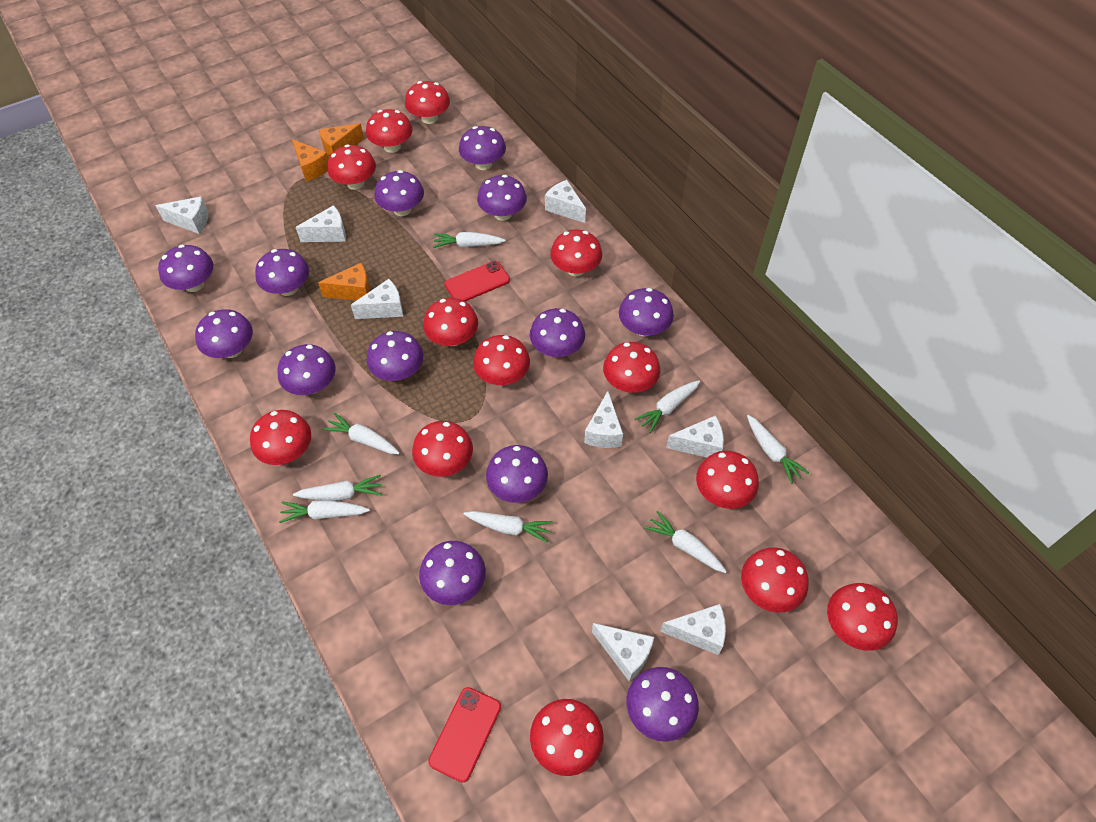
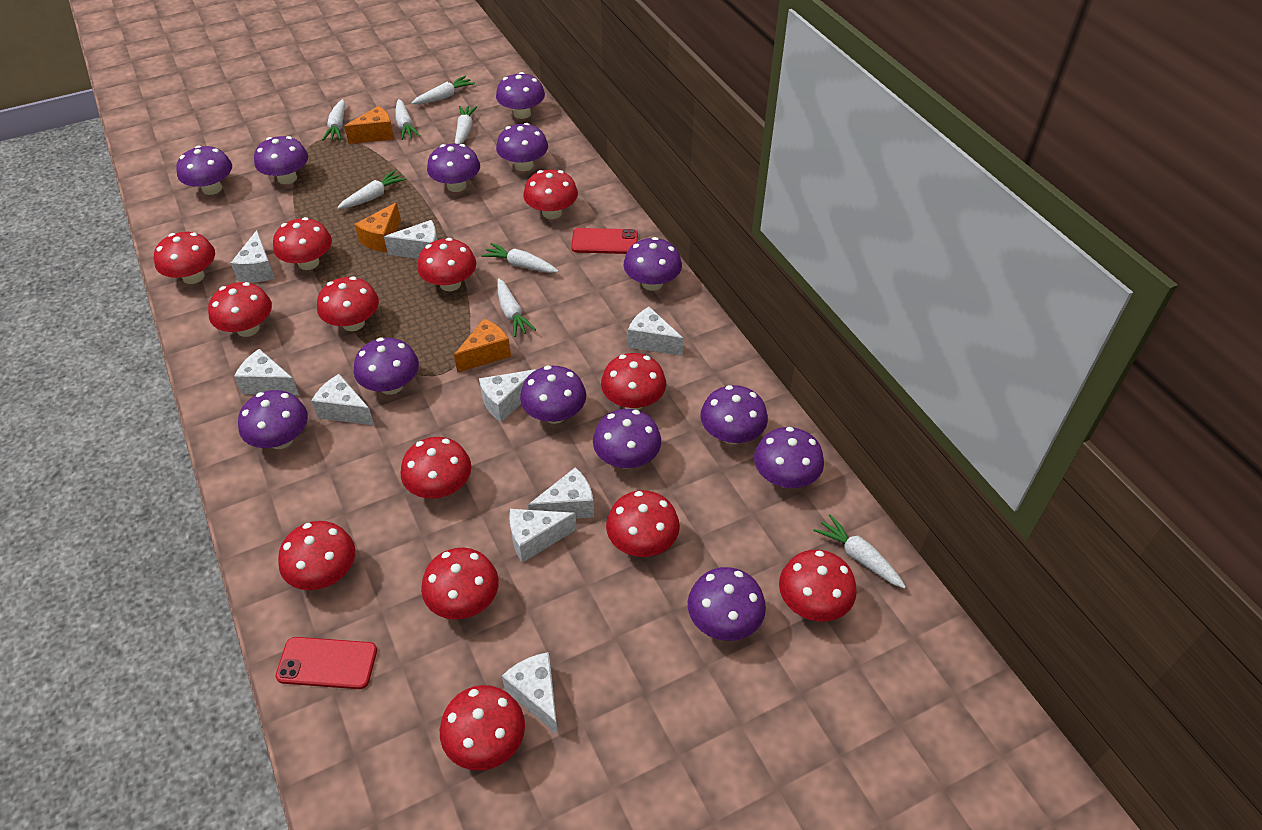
white cheese: [155,197,208,234] [295,205,346,242] [351,279,403,319] [545,180,586,223] [584,391,623,448] [592,623,654,682] [660,604,726,655] [666,416,724,457] = 8 -> [231,230,275,282] [234,349,299,395] [311,374,374,425] [384,220,437,259] [479,369,537,422] [502,652,558,735] [509,509,577,563] [528,467,594,518] [628,307,683,356] = 9

